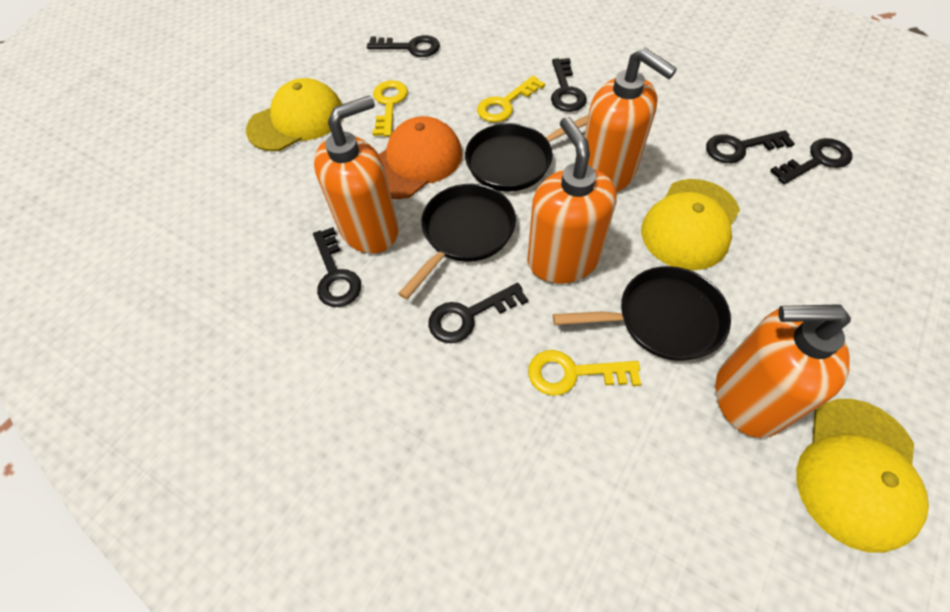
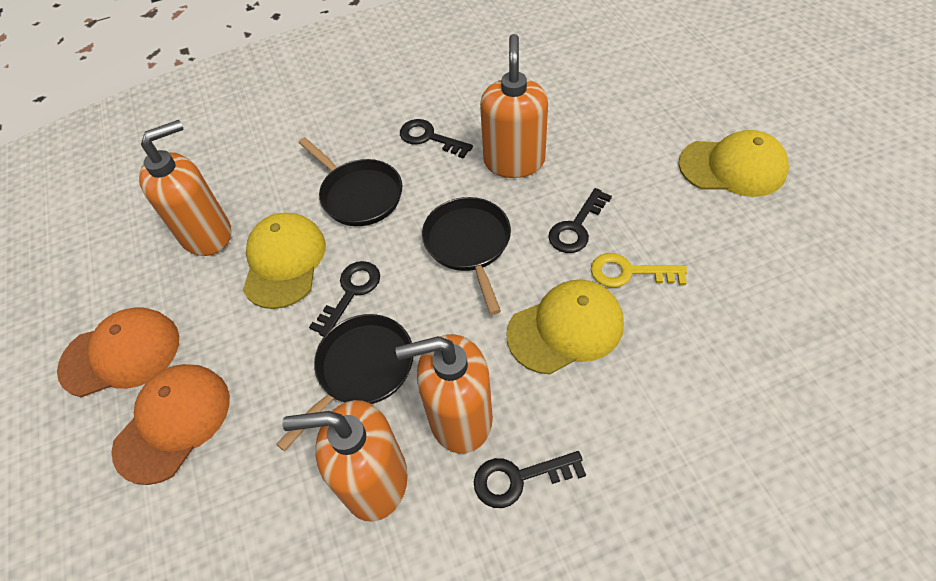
black key: [313,227,361,307] [367,35,440,57] [428,283,528,343] [551,58,587,112] [706,130,795,163] [770,138,852,184] = 6 -> [309,261,380,337] [400,119,473,159] [474,451,586,508] [548,188,612,253] = 4
orange cap: [378,116,462,199] = 1 -> [57,307,179,397] [112,364,230,485] = 2
yellow key: [372,80,408,137] [477,76,545,122] [528,350,641,396] = 3 -> [591,253,687,287] = 1

